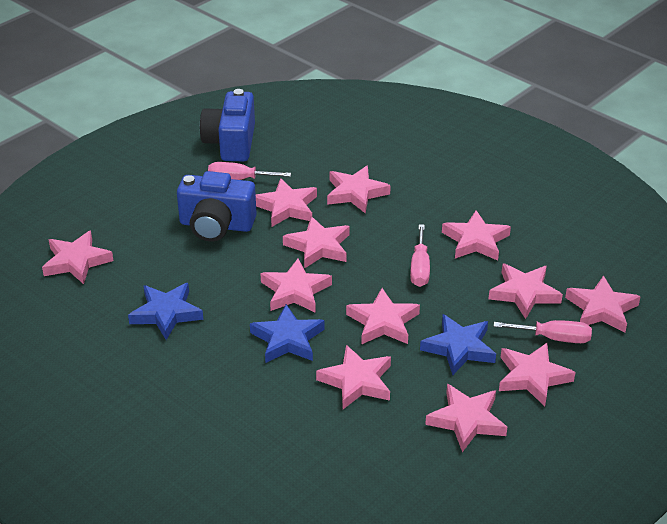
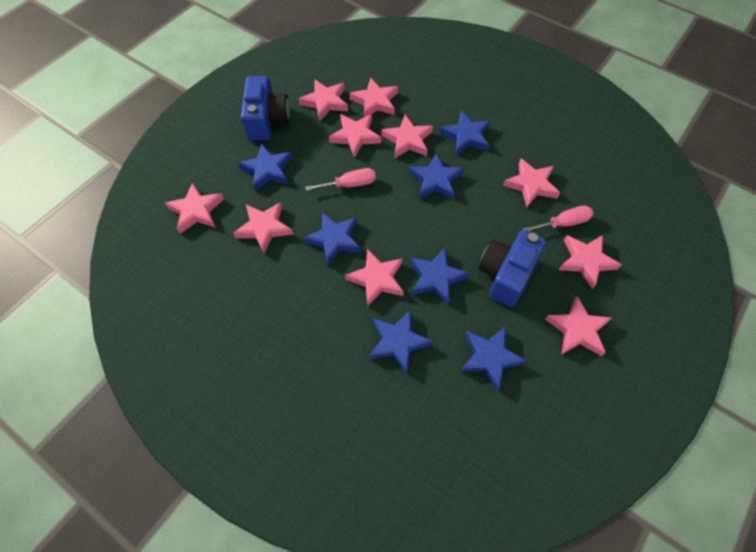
blue star: [128,283,203,340] [250,304,325,363] [420,314,496,375] = 3 -> [238,143,292,191] [303,212,361,266] [369,310,432,374] [409,153,464,199] [410,247,469,305] [439,111,490,155] [460,327,527,391] = 7
pink screwdriver: [208,162,291,180] [410,224,430,287] [494,320,592,343] = 3 -> [305,168,376,191] [523,205,594,232] = 2
pink star: [42,231,113,284] [256,178,317,227] [260,259,332,313] [283,216,350,269] [316,345,391,409] [327,166,391,214] [346,288,420,345] [425,384,507,452] [442,210,511,261] [488,264,563,319] [499,343,576,406] [565,275,641,333] = 12 -> [165,182,224,233] [233,202,293,254] [299,79,348,121] [329,114,381,157] [345,249,404,307] [349,78,398,117] [381,115,433,158] [503,159,560,207] [545,296,611,356] [559,235,622,289] = 10

